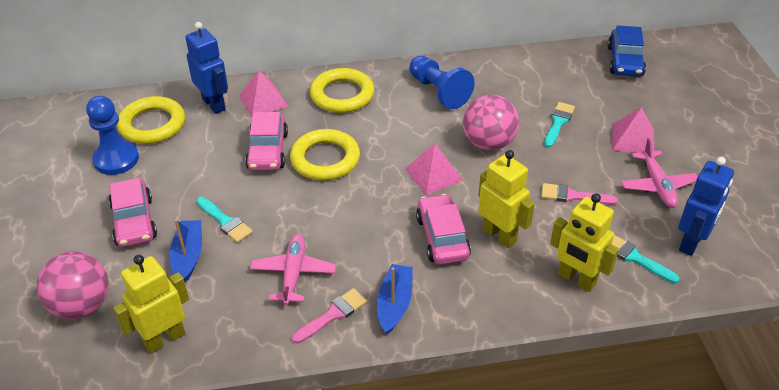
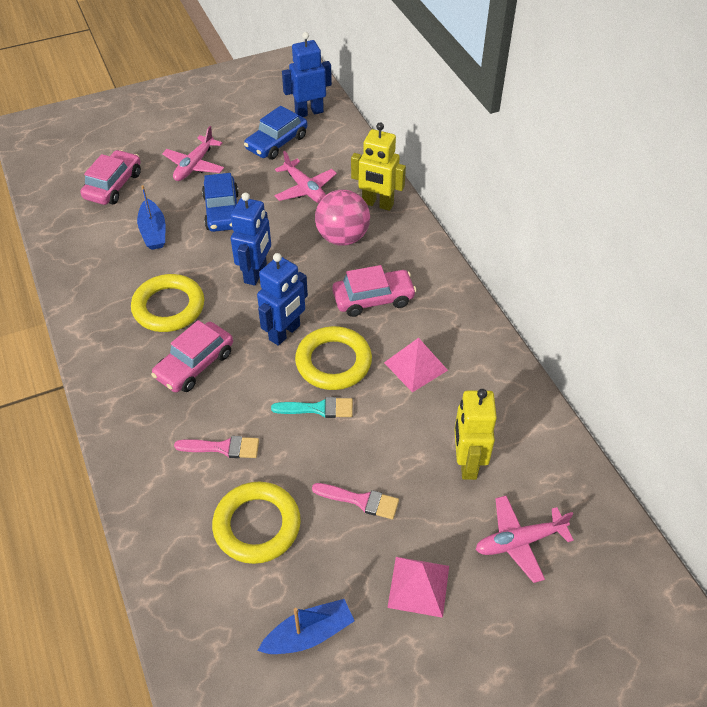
blue car: [608,25,646,77] = 1 -> [202,173,239,232] [244,106,308,160] = 2
blue pawn: [86,96,139,175] [409,56,475,109] = 2 -> none = 0
blue robot: [185,22,228,114] [678,157,734,256] = 2 -> [231,193,271,286] [257,253,308,346] [282,32,332,117] = 3
pink ball: [37,251,109,319] [463,94,519,151] = 2 -> [315,190,370,246] = 1
pink plane: [250,234,336,305] [621,138,697,208] = 2 -> [162,126,224,181] [275,151,337,203] [476,496,574,583] = 3
pink pyramid: [239,70,289,117] [405,143,463,195] [612,108,654,153] = 3 -> [384,338,448,392] [387,557,449,618] = 2
turquoise brush: [196,197,253,243] [544,102,575,148] [612,235,680,284] = 3 -> [271,397,353,418] = 1
yellow robot: [113,255,189,354] [478,150,535,248] [550,193,619,292] = 3 -> [351,122,406,211] [454,389,497,480] = 2

